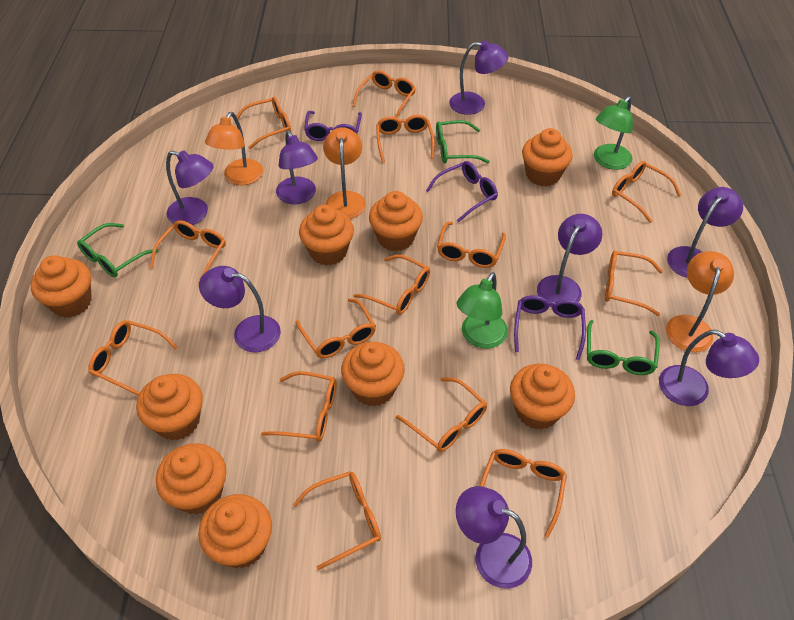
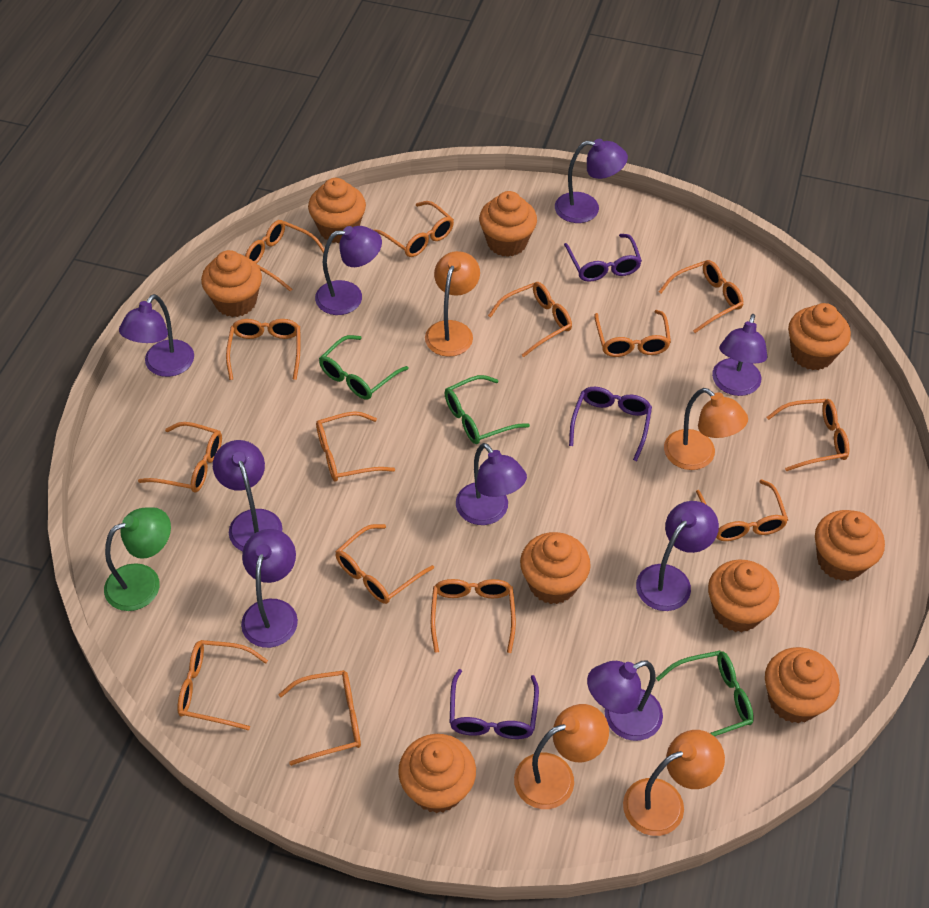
green lamp: [457,272,508,349] [594,96,633,170] = 2 -> [104,507,171,611] = 1
orange lamp: [205,112,263,185] [323,127,366,219] [666,251,734,352] = 3 -> [425,251,480,357] [514,704,609,809] [623,730,725,836] [664,388,748,470] = 4
purple lamp: [166,151,214,225] [199,266,281,353] [276,130,318,204] [449,40,508,115] [456,486,532,589] [537,214,603,307] [659,330,759,406] [667,187,743,278] = 8 -> [119,294,194,377] [213,440,283,551] [241,529,298,648] [315,226,382,315] [456,443,527,525] [555,139,628,223] [587,661,663,741] [636,501,719,611] [712,314,767,396] = 9

